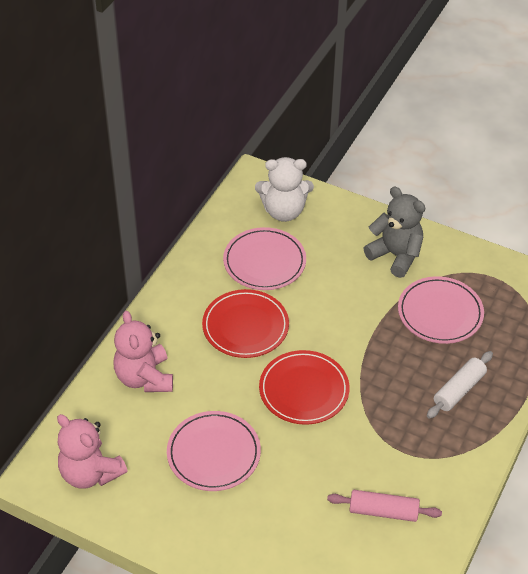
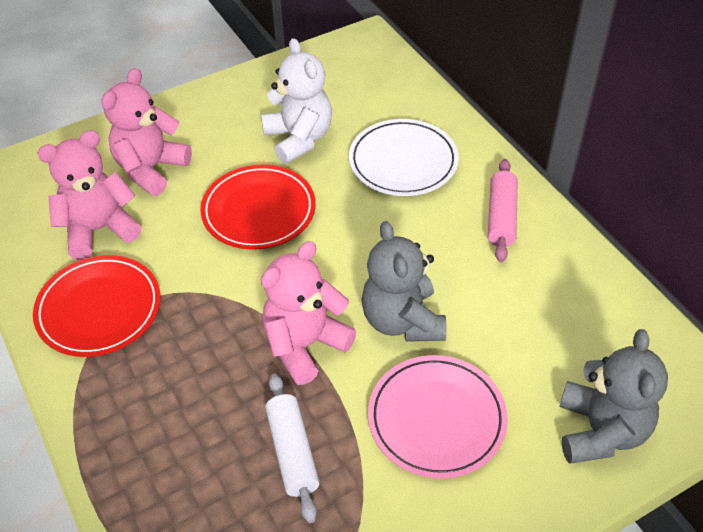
grey teddy bear: [363,187,425,278] = 1 -> [361,221,446,342] [560,329,668,464] = 2
pink plate: [167,411,261,491] [223,227,306,290] [398,276,484,344] = 3 -> [368,355,508,479] = 1
pink teddy bear: [57,414,128,489] [113,311,173,392] = 2 -> [37,130,142,260] [101,68,192,196] [261,241,357,385] = 3
white plate: none = 0 -> [349,119,459,196] = 1

